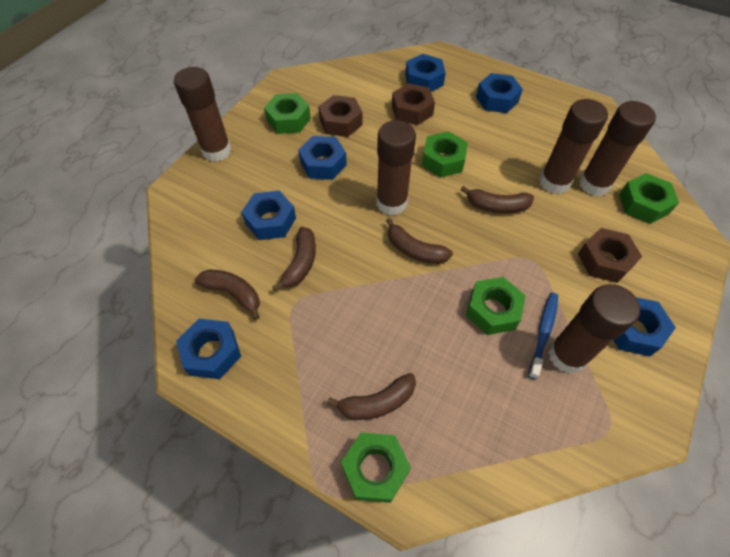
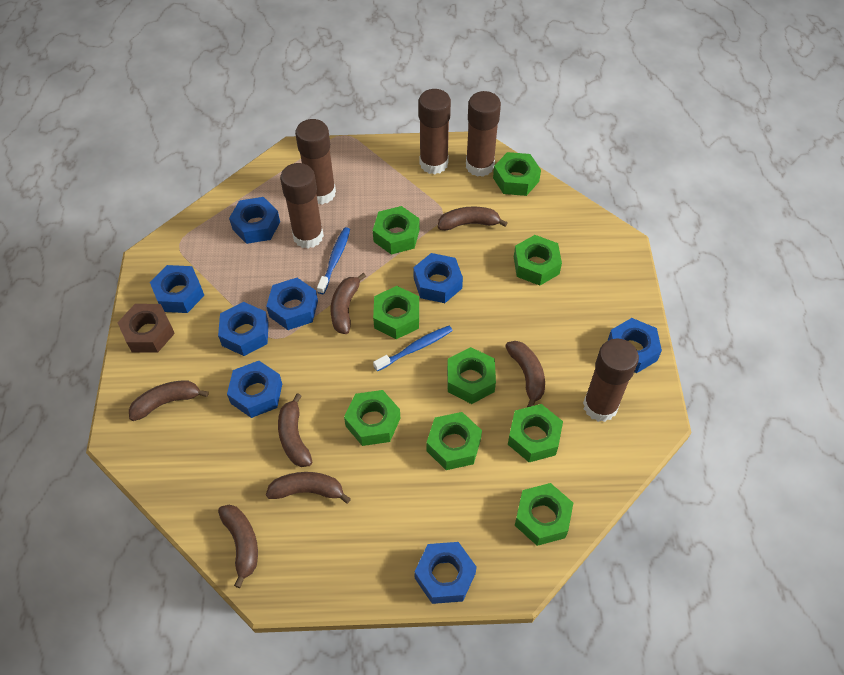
blue nut: [176,319,241,379] [241,191,296,240] [298,136,347,180] [405,54,446,92] [476,73,523,113] [614,297,676,356] = 6 -> [150,265,204,313] [218,302,269,356] [227,361,282,418] [229,197,280,244] [266,278,318,330] [413,253,463,303] [414,542,477,604] [608,318,662,373] = 8
blue toothbrush: [528,293,558,379] = 1 -> [317,227,350,294] [373,326,453,371] = 2
brown banana: [195,269,260,320] [272,227,316,291] [327,373,416,420] [386,218,453,264] [461,186,534,213] = 5 -> [129,381,208,421] [218,505,258,588] [266,472,351,504] [278,393,312,467] [331,273,366,334] [438,207,508,230] [505,341,545,407] = 7
brown nut: [318,95,362,137] [392,83,435,125] [578,228,642,283] = 3 -> [117,304,175,353] = 1
green nut: [264,93,311,134] [341,432,411,503] [422,131,468,178] [466,277,526,335] [619,173,679,224] = 5 -> [344,390,400,446] [373,206,420,255] [373,286,419,339] [427,412,482,470] [447,347,496,404] [493,152,541,196] [508,404,563,462] [514,235,562,286] [515,483,573,546] = 9

